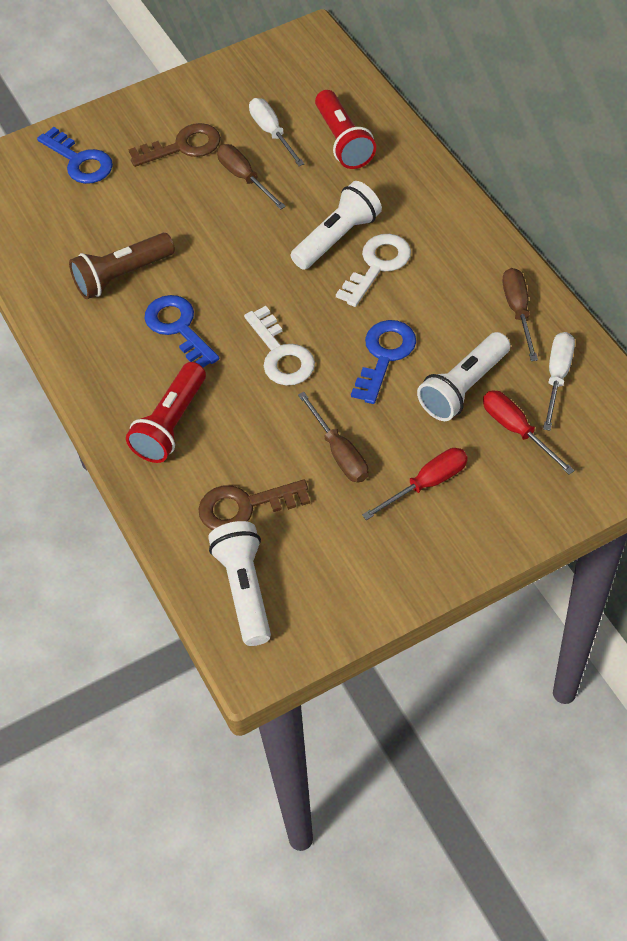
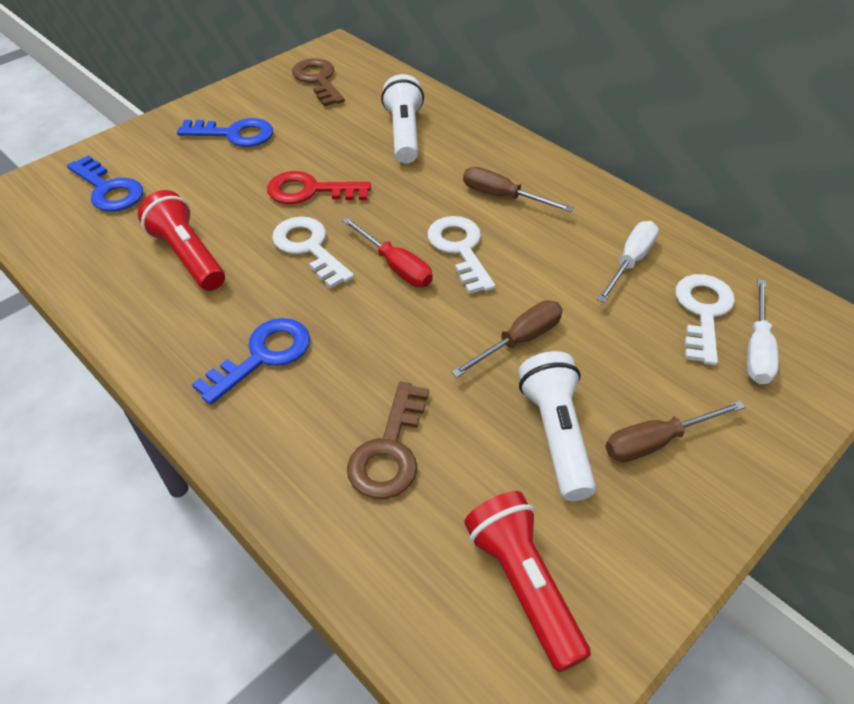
brown flashlight: [69,233,175,299] = 1 -> none = 0
red key: none = 0 -> [267,171,371,204] = 1
red screwdriver: [362,448,468,520] [483,390,575,475] = 2 -> [342,217,433,287] = 1
white flashlight: [208,521,271,646] [291,181,382,270] [417,332,510,421] = 3 -> [381,74,424,163] [518,351,596,501] = 2
white key: [244,306,315,385] [336,234,411,307] = 2 -> [272,216,354,289] [427,216,495,294] [675,274,735,365] = 3

